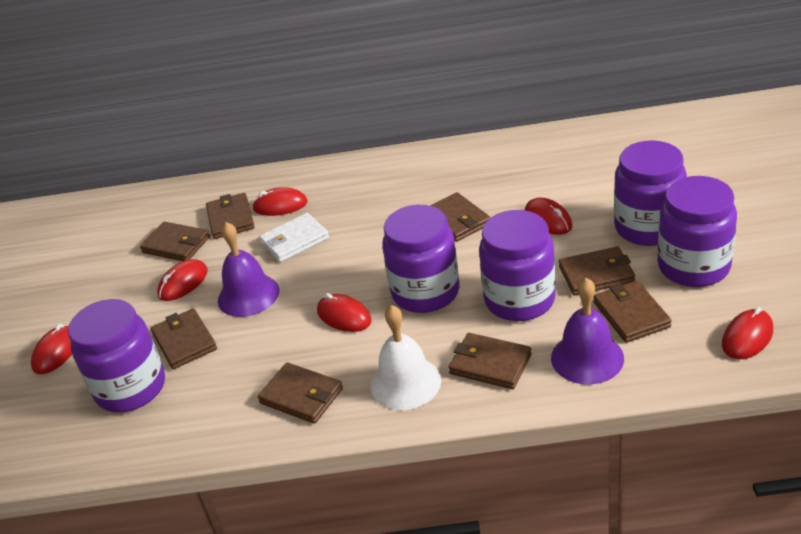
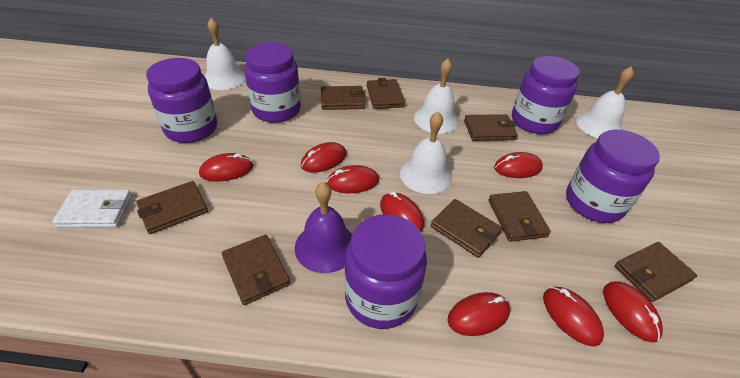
purple bell: [218,222,279,317] [551,278,624,385] = 2 -> [295,182,352,273] = 1
red mouse: [31,324,72,374] [157,259,208,301] [252,187,308,216] [317,293,372,332] [525,197,572,235] [722,307,773,359] = 6 -> [199,153,253,182] [301,142,346,173] [326,165,379,193] [380,191,424,232] [447,292,510,336] [494,152,543,178] [543,287,604,346] [603,281,663,342] = 8
white bell: [371,305,441,410] = 1 -> [205,18,246,90] [400,112,452,194] [414,59,459,134] [576,66,634,138] = 4

